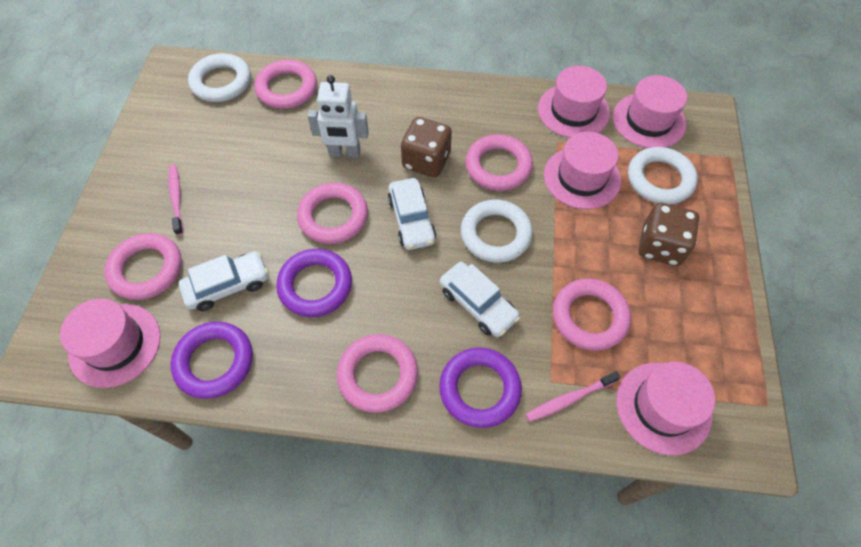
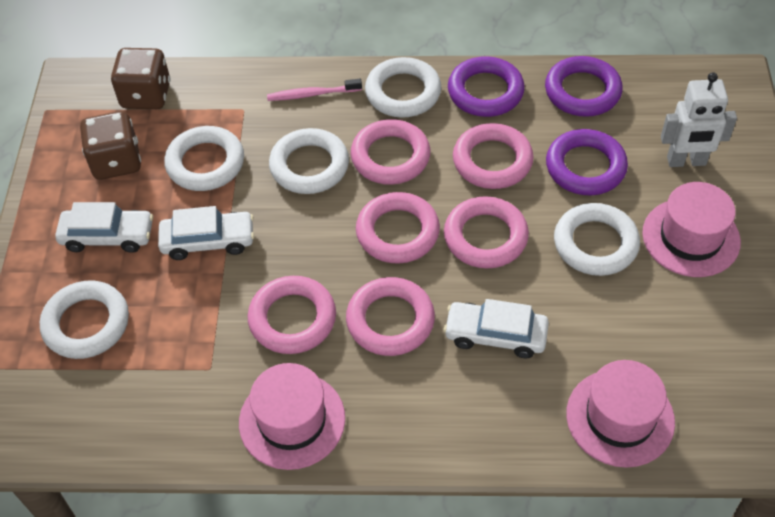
pink hat: [60,299,161,388] [538,66,610,138] [544,132,621,209] [613,75,687,148] [616,362,715,455] = 5 -> [239,363,345,470] [566,360,675,468] [642,182,741,277] = 3
pink toothbrush: [168,164,183,235] [526,371,621,422] = 2 -> [267,79,362,101] = 1
white ring: [188,53,251,102] [461,200,533,263] [628,147,698,205] = 3 -> [40,280,129,359] [164,126,244,191] [269,128,349,194] [365,57,442,118] [554,203,640,276] = 5

